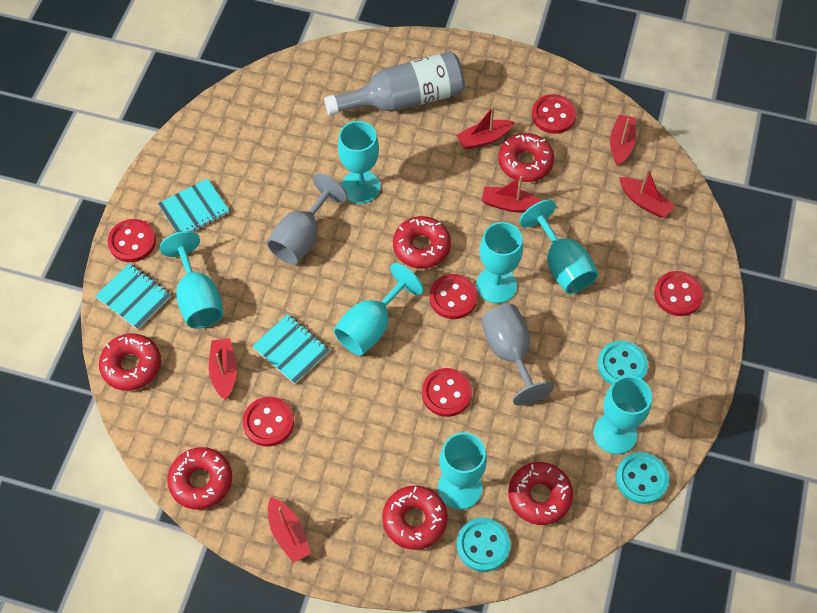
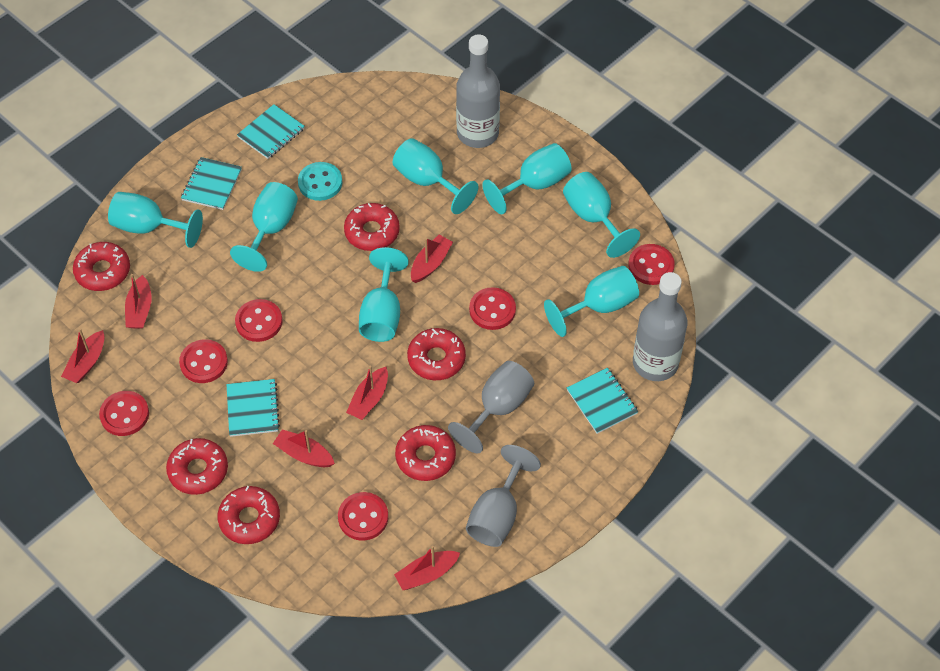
grey bottle: [324,51,465,115] = 1 -> [456,35,500,148] [633,272,688,381] = 2
turquoise button: [457,518,511,572] [597,340,648,385] [616,452,669,504] = 3 -> [298,162,342,201] = 1
turquoise notebook: [95,263,171,330] [158,178,230,233] [252,314,329,384] = 3 -> [181,157,242,210] [226,379,280,437] [237,104,305,159] [567,368,638,434] = 4

